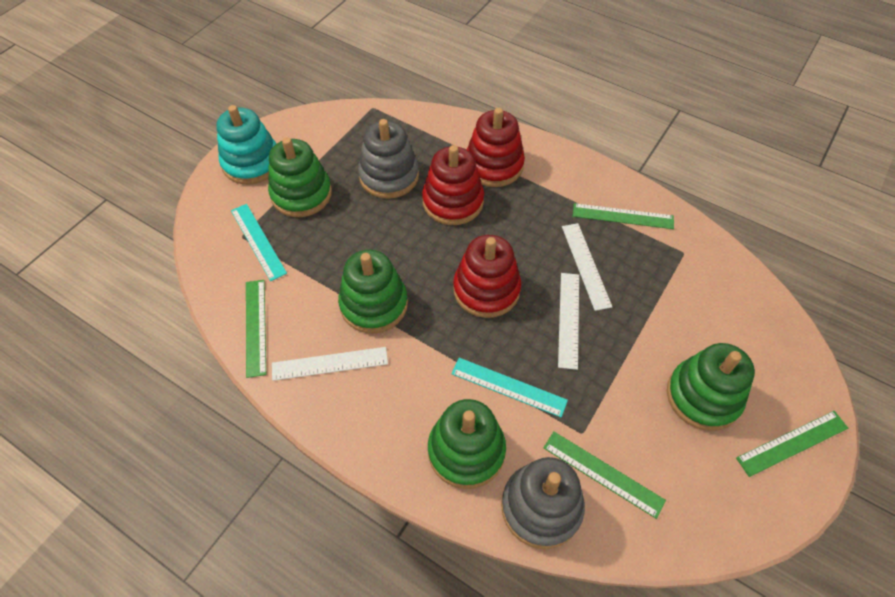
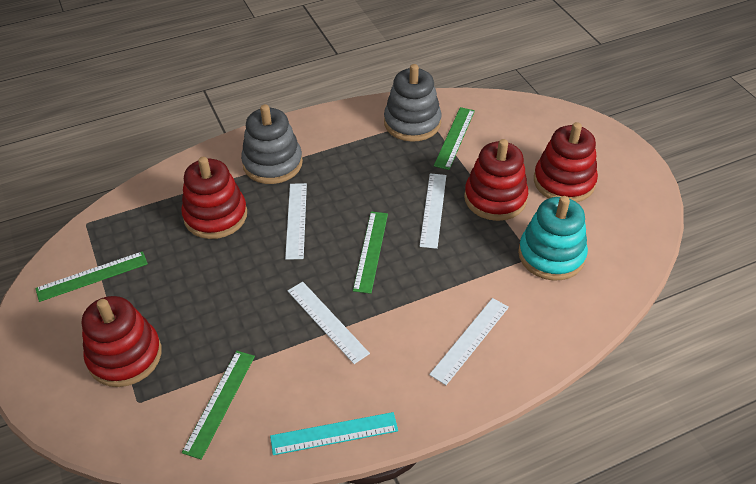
green stacking toy: [268,137,332,217] [338,250,408,333] [428,399,506,489] [667,343,755,431] = 4 -> none = 0
red stacking toy: [422,145,484,225] [453,235,521,318] [467,108,525,187] = 3 -> [82,296,162,387] [181,157,247,239] [464,139,528,221] [534,122,598,202] = 4
turquoise ruler: [231,204,287,281] [451,358,568,417] = 2 -> [270,412,398,455] = 1
white ruler: [272,347,388,381] [558,273,579,370] [562,223,612,311] = 3 -> [285,183,307,260] [288,282,370,364] [419,173,446,249] [429,298,509,385] = 4

